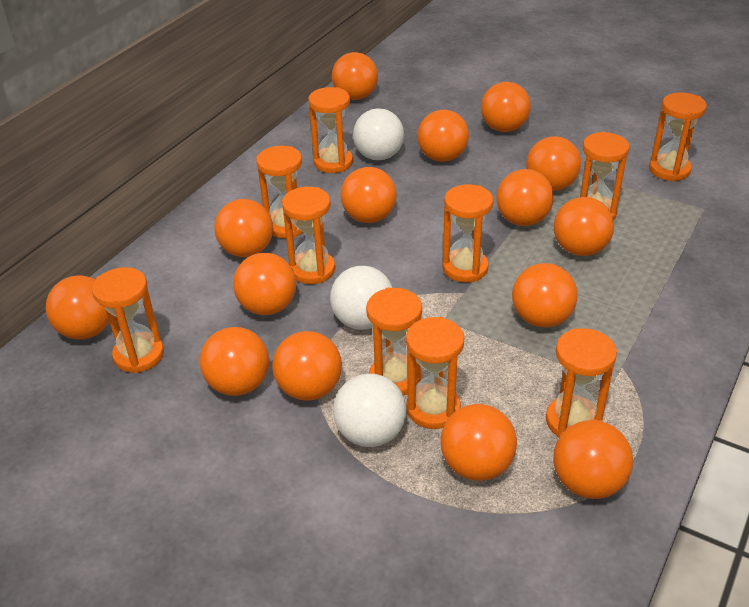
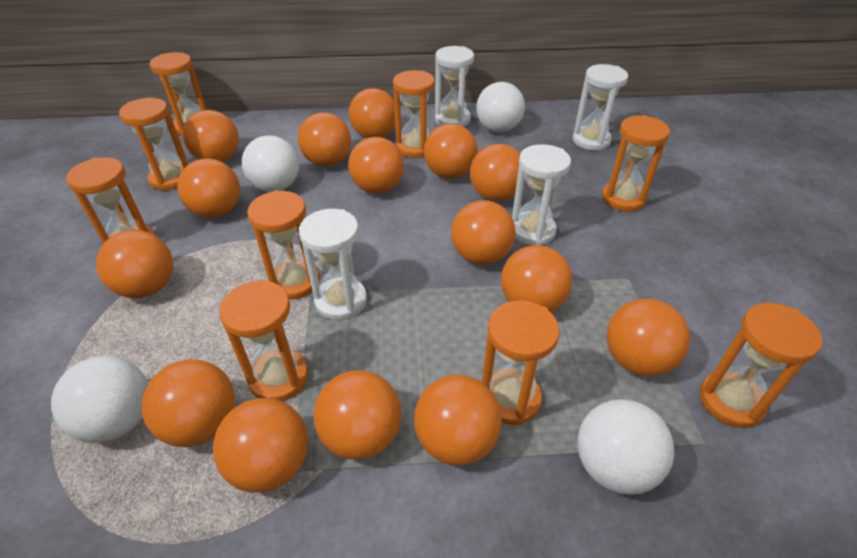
orange hourglass: [92,267,164,373] [256,146,303,238] [282,187,335,284] [308,87,353,173] [366,288,422,395] [406,317,464,429] [442,184,493,282] [546,328,617,438] [580,132,629,220] [649,92,707,182] = 10 -> [66,157,156,244] [119,98,188,191] [150,52,207,136] [219,280,308,401] [247,190,320,300] [393,70,435,158] [482,300,559,425] [602,115,670,212] [699,303,823,428] = 9
white ball: [330,266,392,330] [333,373,406,447] [353,108,404,160] = 3 -> [51,356,148,443] [242,135,299,192] [476,82,525,132] [578,399,674,495] = 4
white hourglass: none = 0 -> [299,209,367,320] [435,46,474,127] [512,144,571,245] [572,64,628,151] = 4

